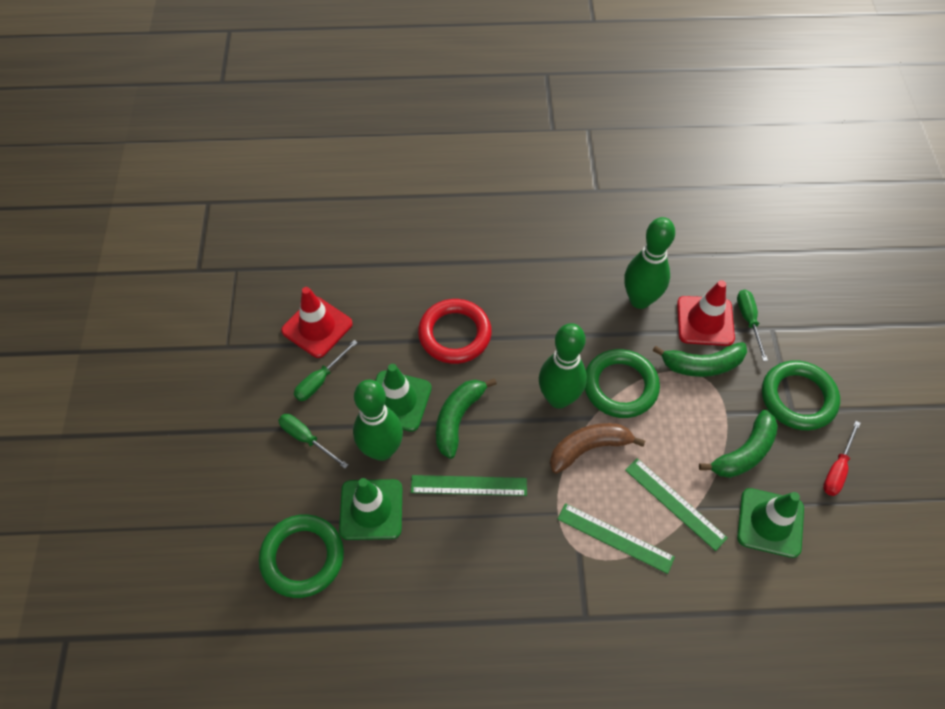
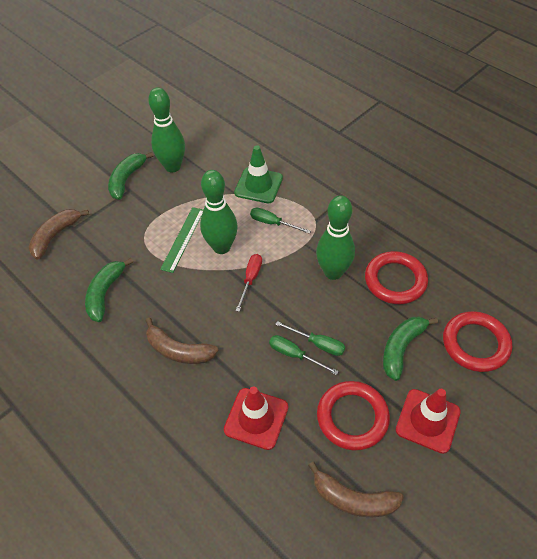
brown banana: [550,423,645,474] = 1 -> [29,209,89,260] [145,318,218,364] [308,461,404,517] = 3
green ring: [259,514,344,598] [585,349,660,418] [762,360,840,430] = 3 -> none = 0
green ruler: [411,475,527,496] [557,503,675,574] [625,458,727,551] = 3 -> [160,207,203,273] = 1
green traffic cone: [339,478,402,540] [375,364,432,432] [737,488,804,558] = 3 -> [234,145,283,203] = 1
red ring: [418,299,492,364] = 1 -> [317,381,390,450] [365,251,428,304] [443,311,512,372] = 3

